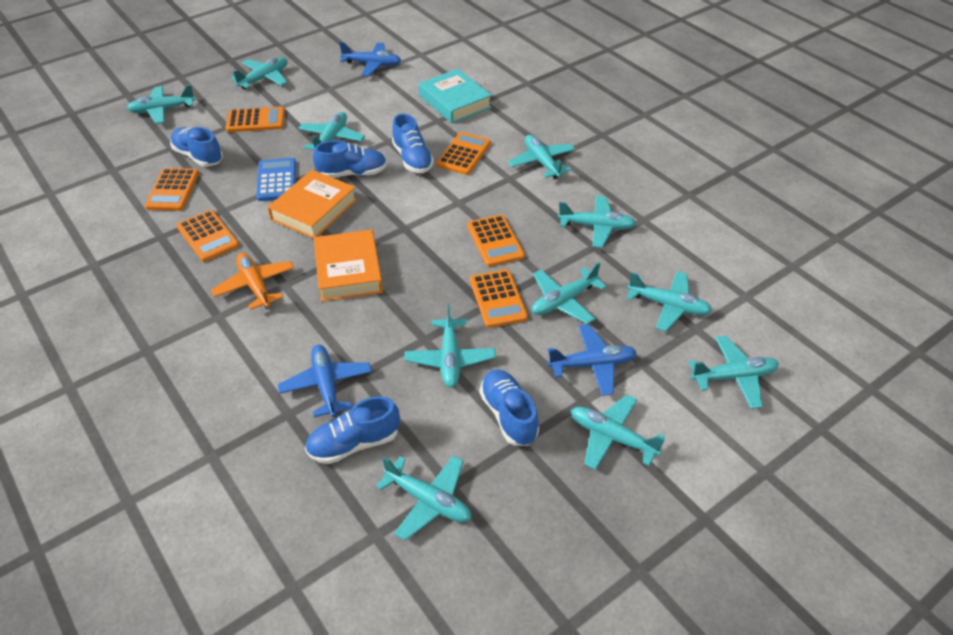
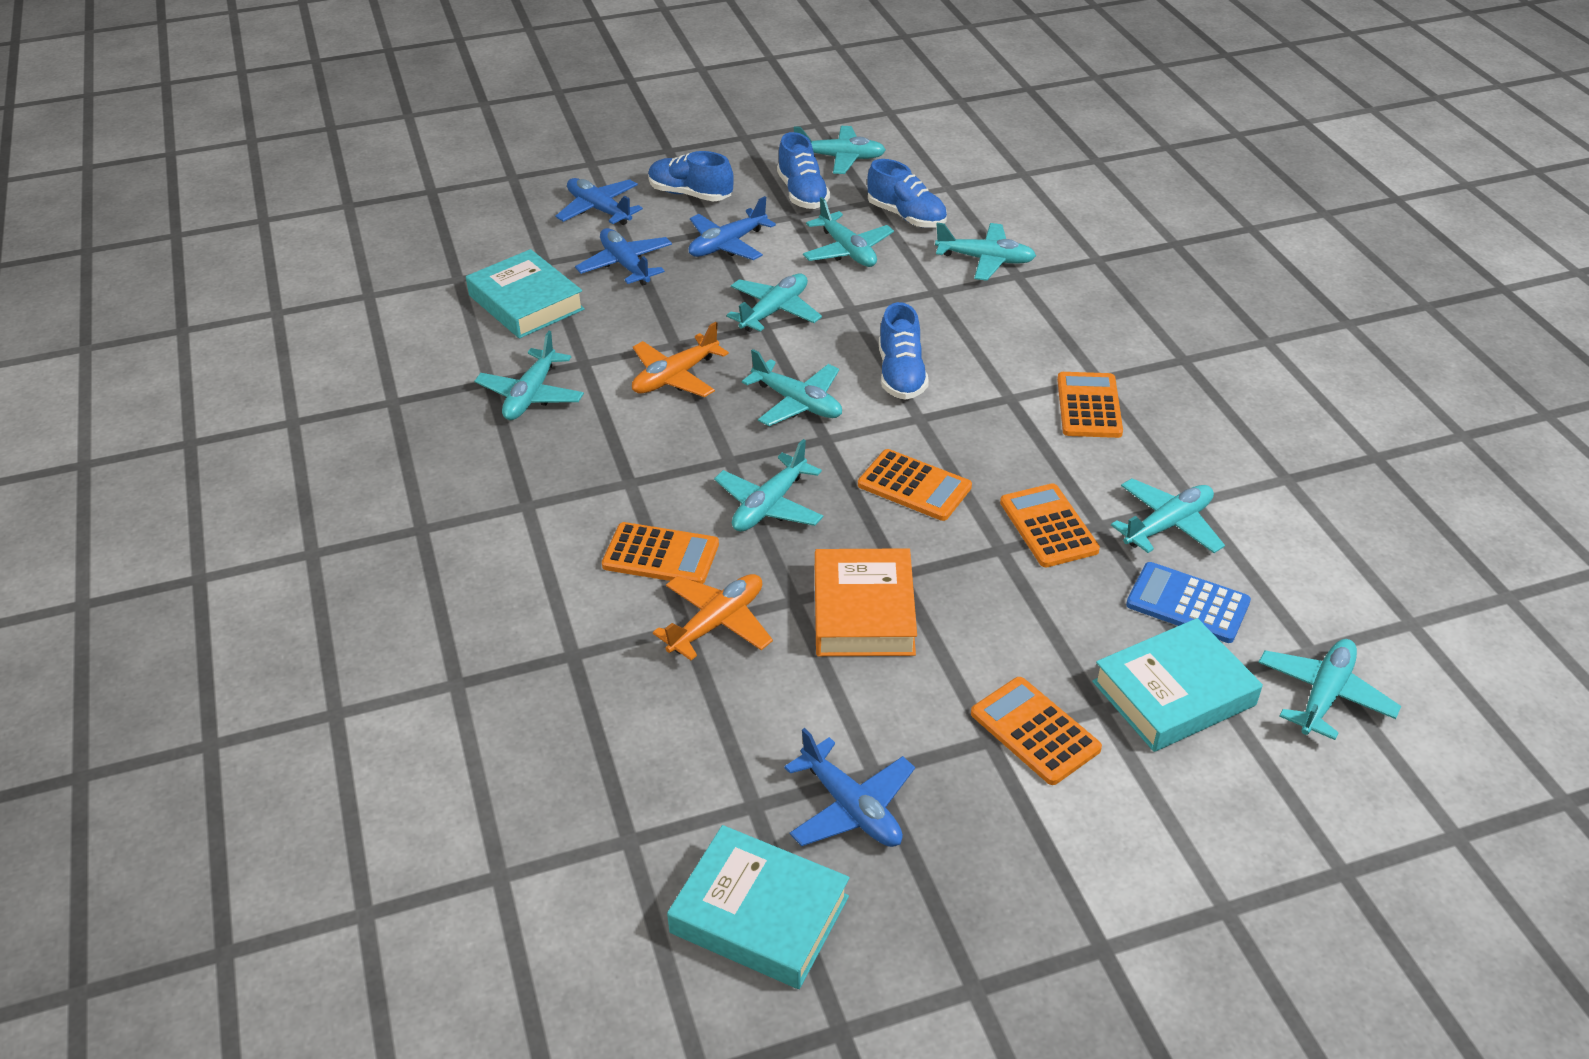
blue plane: [278,345,372,417] [339,42,401,76] [548,324,637,396] = 3 -> [555,178,643,225] [575,228,672,286] [688,196,776,260] [784,728,915,847] = 4
blue shoe: [170,127,223,167] [305,396,400,464] [313,140,387,178] [392,113,434,173] [480,369,539,446] = 5 -> [648,151,734,201] [777,132,830,209] [867,159,947,228] [879,302,929,400] = 4
orange book: [268,170,357,239] [314,230,383,302] = 2 -> [815,548,917,656] = 1
orange calculator: [145,168,199,211] [177,210,239,262] [226,107,285,132] [436,132,491,175] [467,215,525,267] [470,269,528,328] = 6 -> [602,522,719,584] [858,449,972,521] [971,677,1102,785] [1000,483,1100,567] [1057,372,1123,438] = 5
orange plane: [211,253,294,310] = 1 -> [632,322,729,397] [653,574,773,660] = 2
turquoise book: [419,69,492,123] = 1 -> [466,249,585,339] [667,825,850,989] [1092,618,1263,752] = 3
turquoise plane: [127,85,196,124] [231,57,288,89] [298,112,365,150] [376,456,471,540] [405,304,496,388] [508,135,575,179] [532,262,606,324] [558,196,636,248] [571,395,665,470] [627,271,712,331] [689,336,779,409] = 11 -> [474,331,584,420] [714,439,823,532] [727,273,822,332] [742,349,842,426] [793,126,886,174] [803,197,894,267] [935,223,1036,281] [1111,478,1225,553] [1258,639,1401,740] = 9

